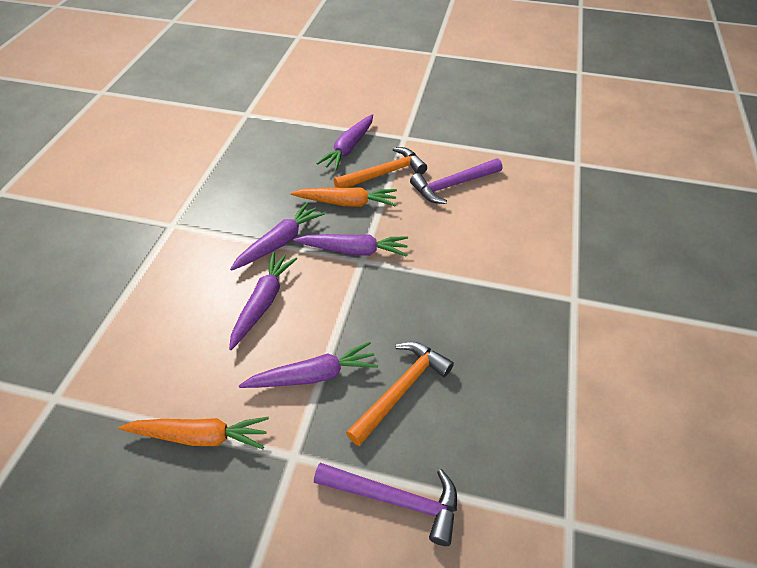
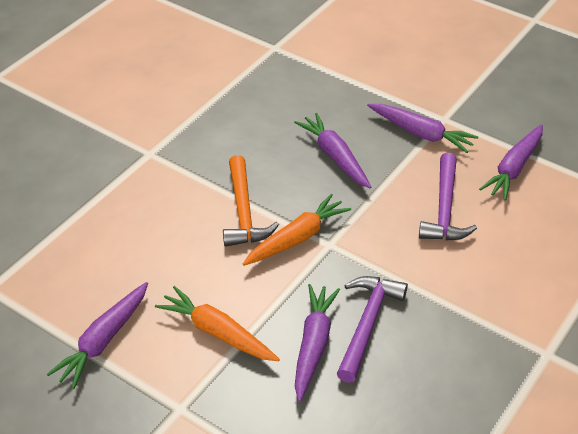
orange hammer: [334,147,427,188] [346,342,454,446] = 2 -> [223,155,279,247] = 1

